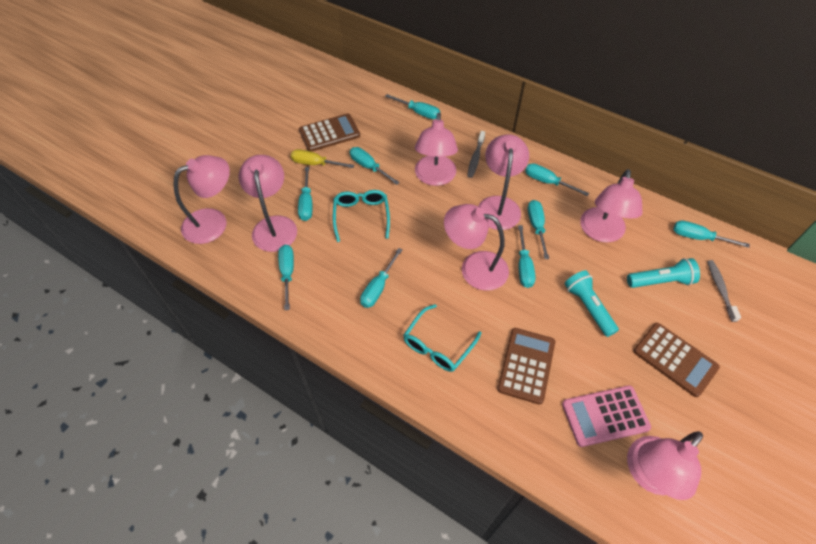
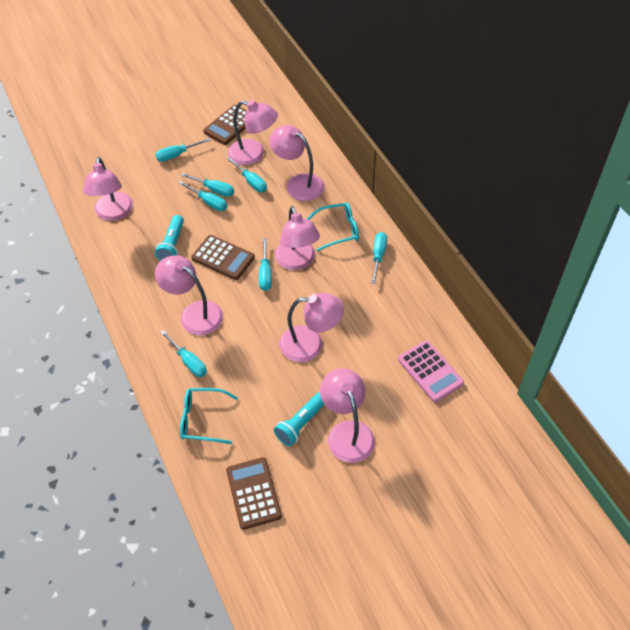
grey toothbrush: [467,131,485,178] [707,260,741,322] = 2 -> none = 0
turquoise screwdriver: [278,245,294,310] [298,167,312,221] [350,147,400,185] [360,248,402,308] [385,94,440,119] [518,225,536,288] [525,163,589,196] [528,200,549,259] [673,221,750,248] = 9 -> [155,138,210,162] [160,330,207,377] [179,181,227,211] [181,173,234,197] [227,157,267,192] [259,238,272,291] [371,232,387,284] = 7
yellow screwdriver: [291,149,354,168] = 1 -> none = 0

